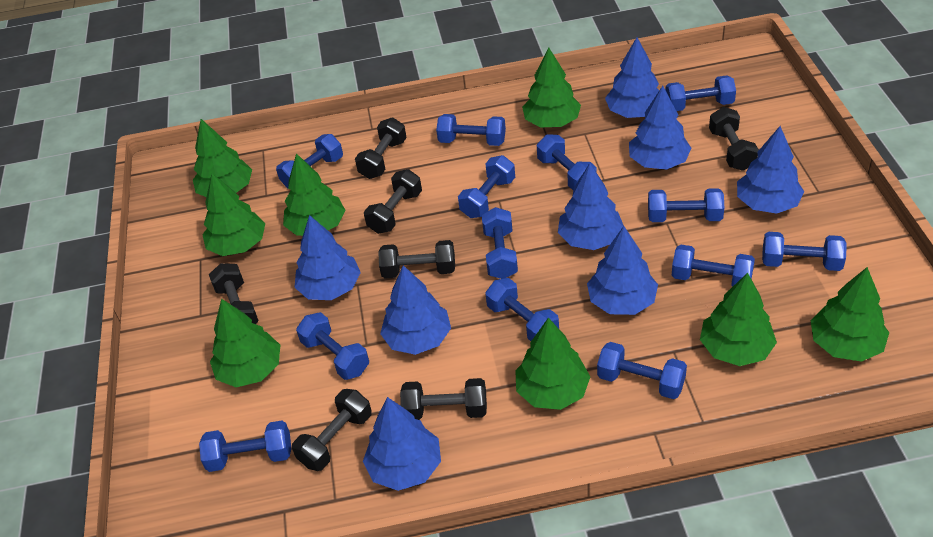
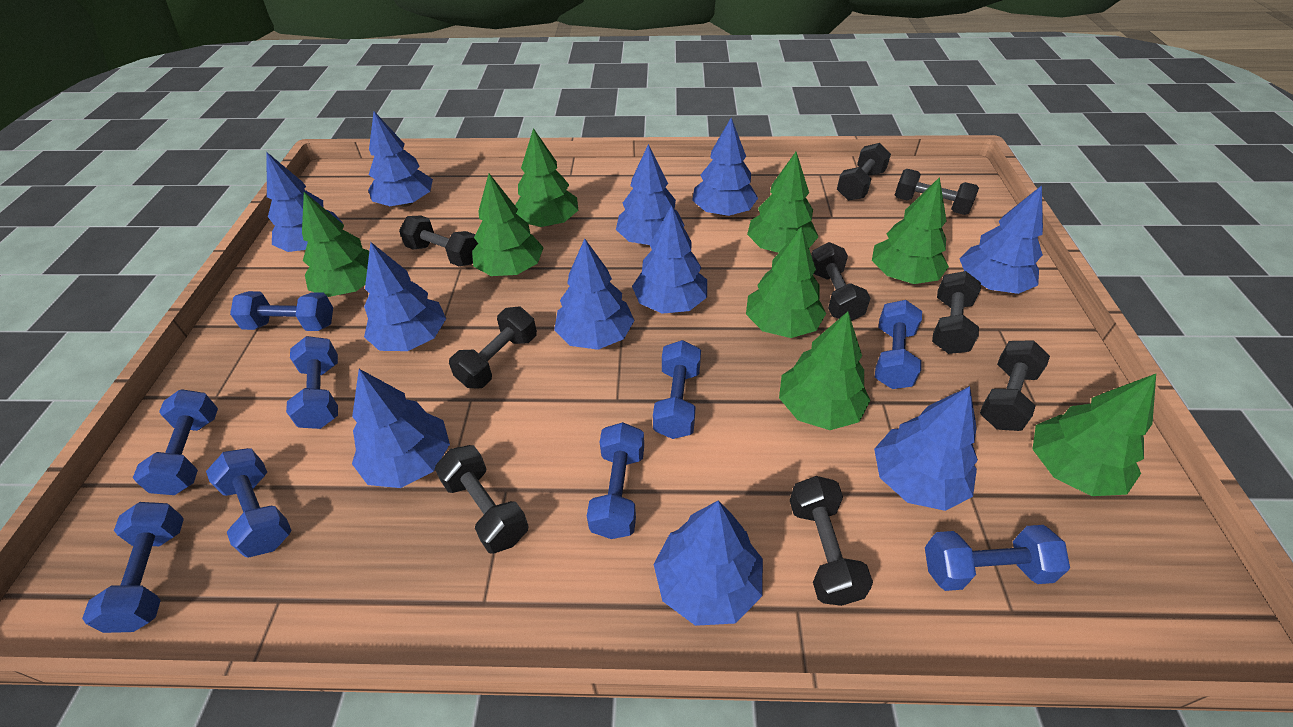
black dumbbell: [209,263,259,324] [292,389,372,471] [355,118,407,179] [364,169,422,234] [378,240,455,278] [400,378,487,420] [709,107,759,171] = 7 -> [399,215,478,266] [435,445,529,554] [449,307,537,389] [790,476,873,606] [811,242,871,321] [837,143,891,201] [895,169,979,215] [932,271,981,354] [980,340,1050,431] = 9
blue dumbbell: [199,421,291,472] [276,134,343,189] [296,312,369,380] [436,114,506,146] [458,155,515,218] [482,207,518,279] [485,278,559,341] [537,134,597,190] [597,342,687,399] [648,188,724,222] [666,75,736,111] [672,245,755,287] [762,232,847,271] = 13 -> [82,502,184,633] [133,389,218,495] [206,448,292,558] [230,291,333,331] [286,336,338,429] [587,422,644,539] [653,340,701,439] [875,300,922,389] [925,525,1070,591] = 9
blue tree: [294,215,361,300] [363,397,441,491] [380,265,451,355] [558,163,624,250] [587,226,658,315] [605,37,659,118] [629,86,691,170] [737,126,804,214] = 8 -> [266,152,343,252] [352,369,450,488] [364,242,446,351] [368,111,433,207] [554,239,635,350] [616,144,685,245] [632,205,707,314] [654,501,763,626] [692,118,758,216] [874,386,978,511] [960,185,1043,294] = 11

